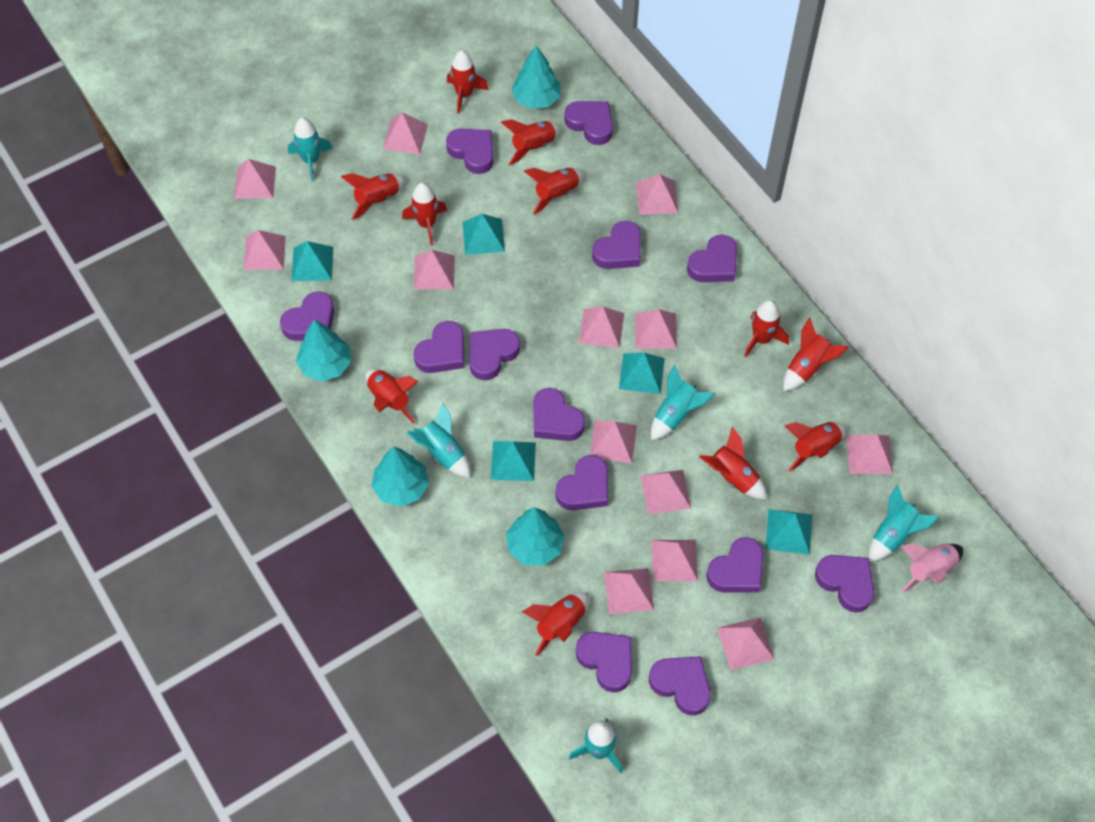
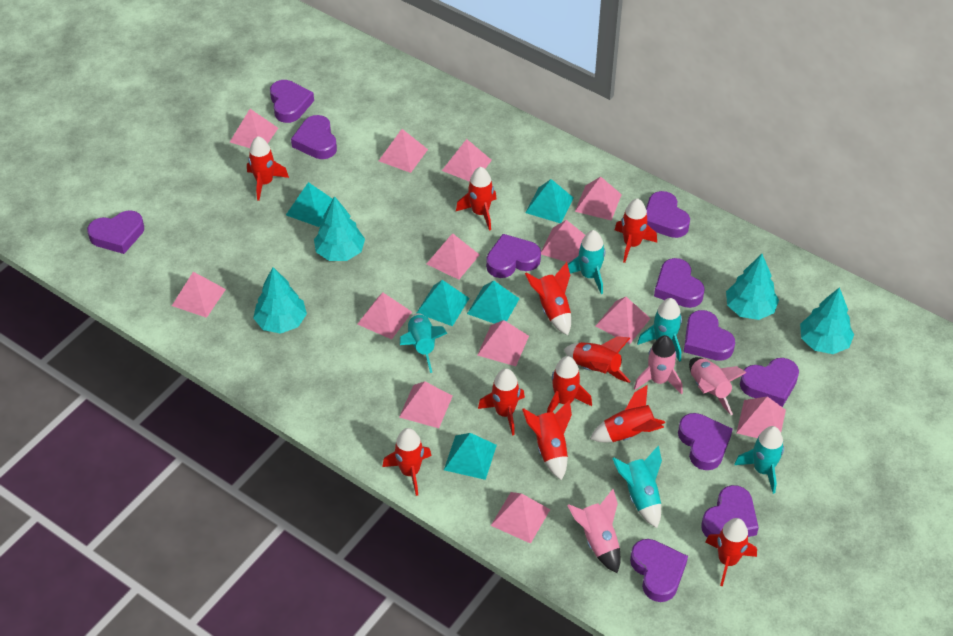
pink rocket: [900,543,963,593] = 1 -> [567,489,621,573] [634,335,683,394] [689,357,747,415] = 3
purple heart: [280,292,334,341] [413,321,464,373] [446,129,494,174] [469,329,520,381] [533,388,585,441] [555,455,608,510] [564,101,613,145] [576,632,632,693] [592,221,641,269] [649,656,711,715] [687,235,737,282] [706,537,763,592] [815,555,874,613] = 13 -> [87,210,144,254] [270,80,314,123] [291,115,337,159] [486,234,541,278] [630,539,688,602] [646,191,690,238] [654,258,705,308] [678,413,733,470] [684,310,735,361] [701,485,759,538] [740,358,799,407] = 11

